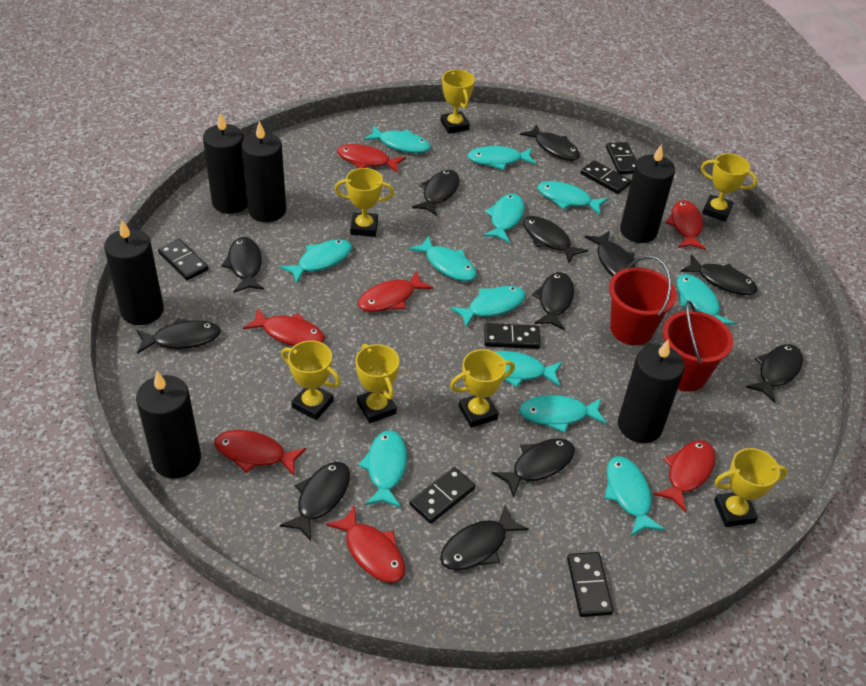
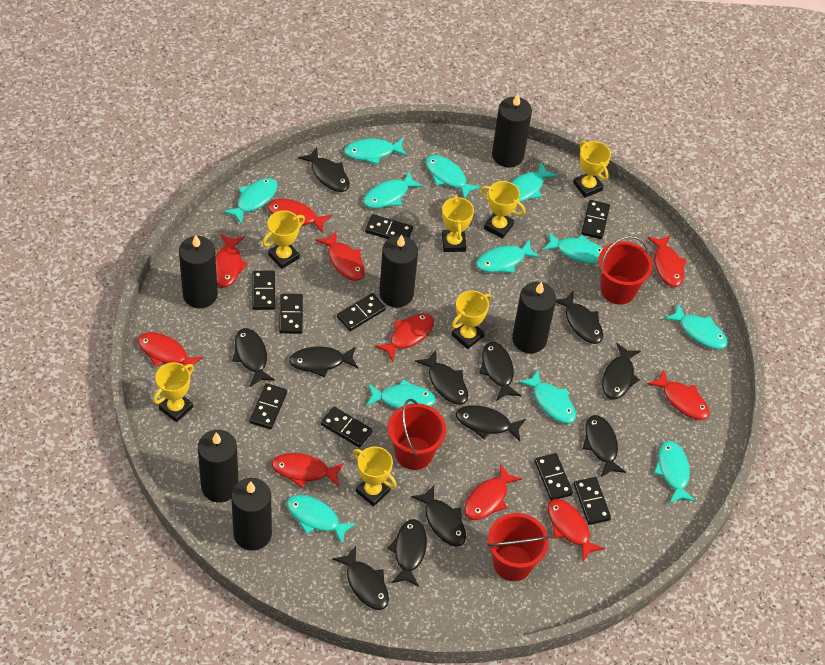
black domino: [158,239,209,280] [410,467,476,524] [484,323,541,349] [567,552,614,617] [581,160,631,194] [606,142,637,174] = 6 -> [249,383,287,429] [252,271,275,310] [279,294,303,334] [321,407,372,448] [337,293,386,331] [365,214,413,239] [534,453,573,500] [574,477,611,525] [581,200,610,239] = 9
red bucket: [609,256,677,345] [663,300,733,392] = 2 -> [388,399,446,470] [487,513,550,581] [598,236,653,304] = 3
red fish: [214,430,306,476] [243,308,325,346] [326,505,405,583] [337,144,406,173] [358,270,433,312] [654,440,716,512] [666,200,706,250] = 7 -> [138,332,204,370] [215,234,248,287] [267,199,332,233] [272,453,344,488] [316,230,365,281] [375,314,434,362] [464,464,522,520] [548,499,605,561] [647,235,687,287] [647,369,710,420] = 10

